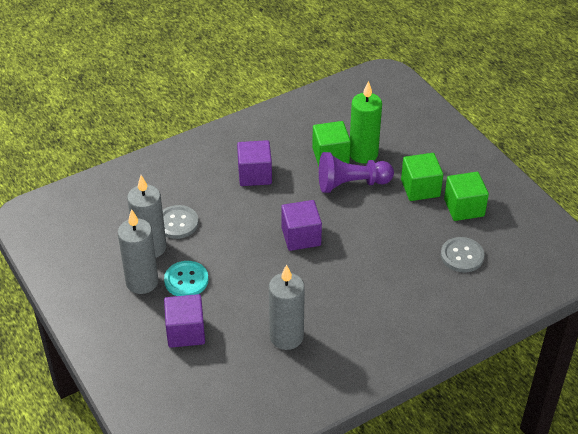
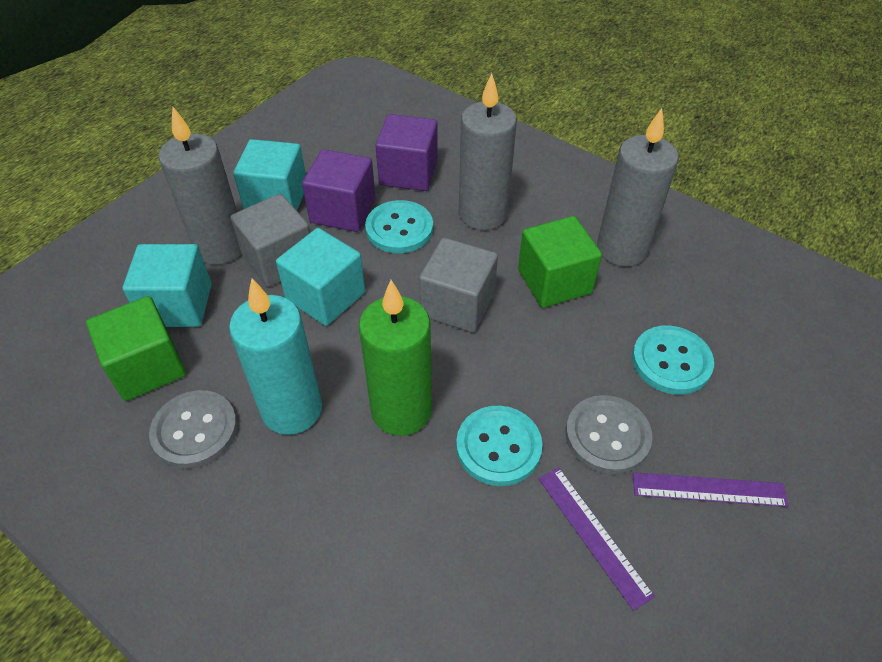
green cube: [312,121,351,166] [401,153,443,201] [444,172,489,221] = 3 -> [86,296,186,401] [518,216,602,308] = 2
grey cube: none = 0 -> [231,194,310,287] [419,238,498,333] = 2
purple cube: [164,294,205,348] [237,140,272,186] [281,200,322,251] = 3 -> [302,149,375,232] [375,114,438,191] = 2
purple pawn: [319,152,394,193] = 1 -> none = 0
purple ruler: none = 0 -> [539,467,655,611] [633,472,789,507] = 2
turquoise button: [164,261,208,296] = 1 -> [365,200,433,253] [456,406,542,486] [632,326,714,395] = 3
turquoise candle: none = 0 -> [229,279,322,435] = 1
turquoise cube: none = 0 -> [123,244,212,327] [233,139,306,210] [276,228,365,326] = 3

